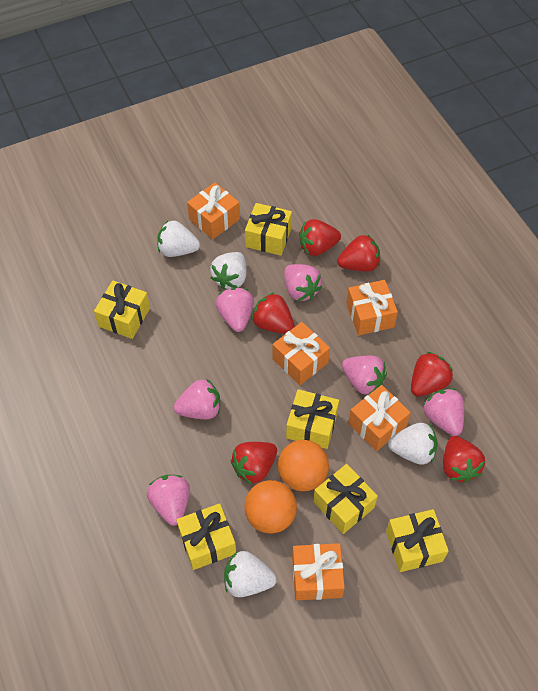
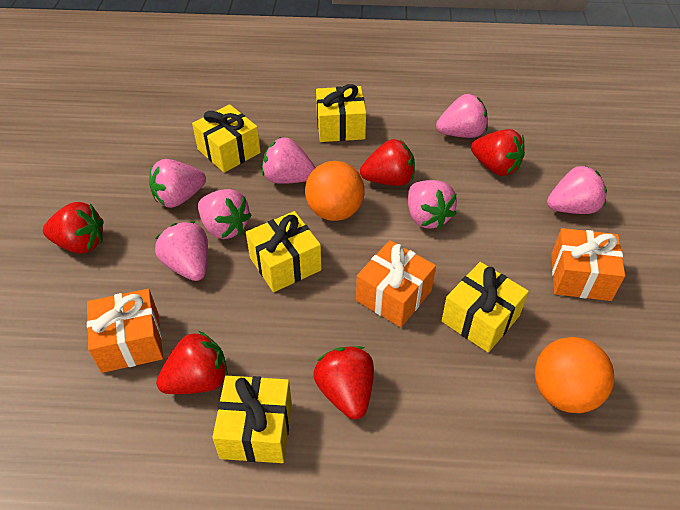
orange gift: [187,182,240,239] [272,322,330,385] [292,543,345,600] [346,280,398,336] [348,385,411,451] = 5 -> [87,289,163,373] [356,240,436,327] [551,228,625,301] = 3
pink strawberry: [147,475,190,526] [174,379,220,420] [216,288,254,332] [284,264,322,301] [342,356,387,394] [423,388,464,436] = 6 -> [149,159,206,208] [155,221,208,281] [198,189,252,239] [262,138,316,184] [408,180,457,229] [436,94,488,138] [547,166,607,214] = 7
red strawberry: [231,442,277,484] [252,293,295,334] [299,219,341,256] [337,235,380,272] [411,352,453,397] [443,436,485,483] = 6 -> [43,202,104,254] [156,331,228,394] [313,346,374,419] [360,139,415,186] [471,129,525,176] = 5
white strawberry: [157,221,200,257] [210,252,247,290] [224,551,277,597] [388,423,438,465] = 4 -> none = 0
yellow gift: [94,280,150,339] [176,503,236,570] [245,203,292,256] [286,389,339,449] [313,464,378,534] [386,509,449,572] = 6 -> [192,104,261,173] [212,376,292,463] [246,211,322,292] [316,84,366,142] [442,262,529,352] = 5

